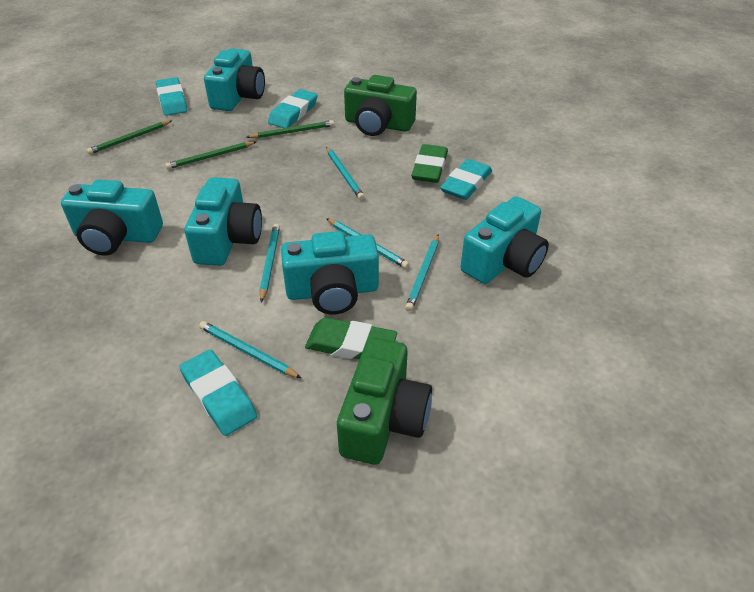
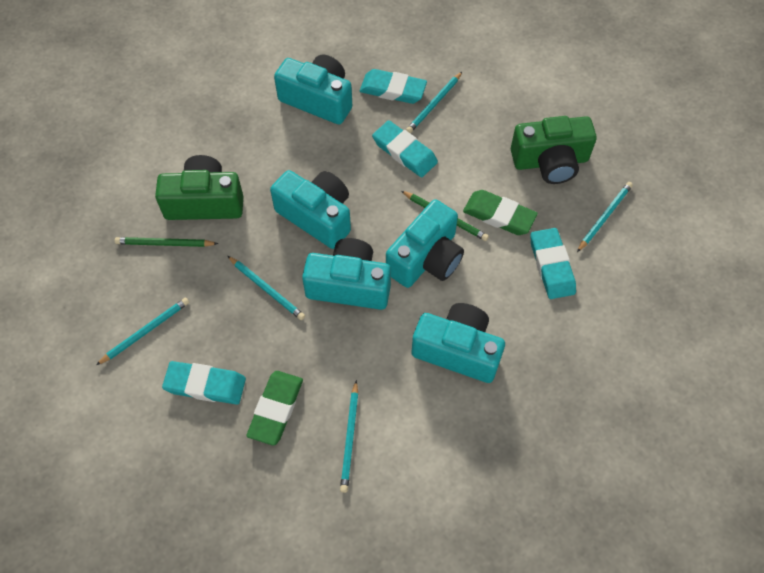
green pencil: [87,120,172,155] [165,142,256,169] [246,120,334,138] = 3 -> [115,237,218,247] [401,191,489,241] = 2

